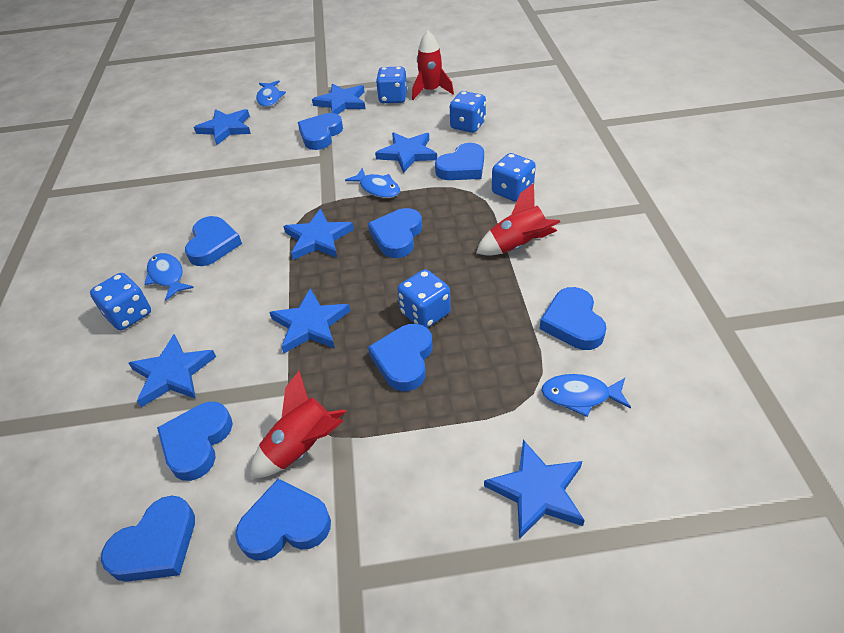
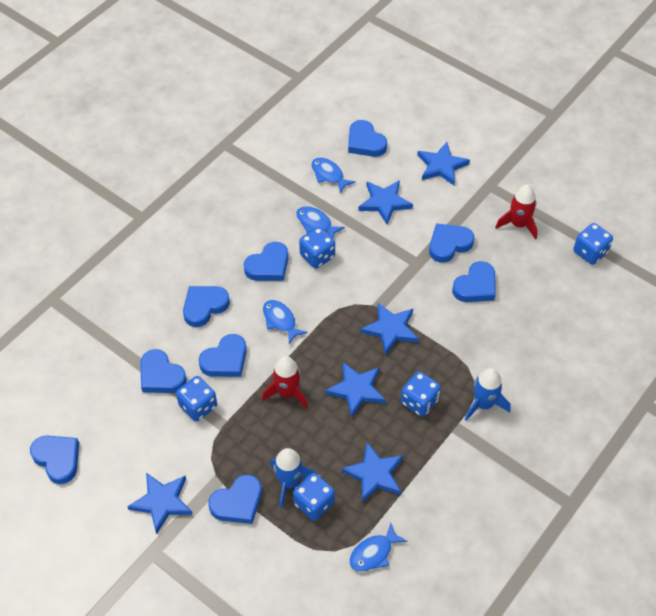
blue rocket: none = 0 -> [270,448,315,508] [465,368,510,421] = 2
blue star: [128,334,216,407] [194,109,251,145] [269,288,350,353] [283,209,354,260] [312,83,365,114] [375,132,437,173] [484,440,585,539] = 7 -> [127,473,193,534] [325,362,386,418] [341,442,403,503] [358,180,413,225] [360,303,419,355] [417,142,470,185] = 6
red rocket: [250,371,346,478] [412,31,454,100] [476,183,560,256] = 3 -> [262,356,308,409] [495,185,538,240] = 2

